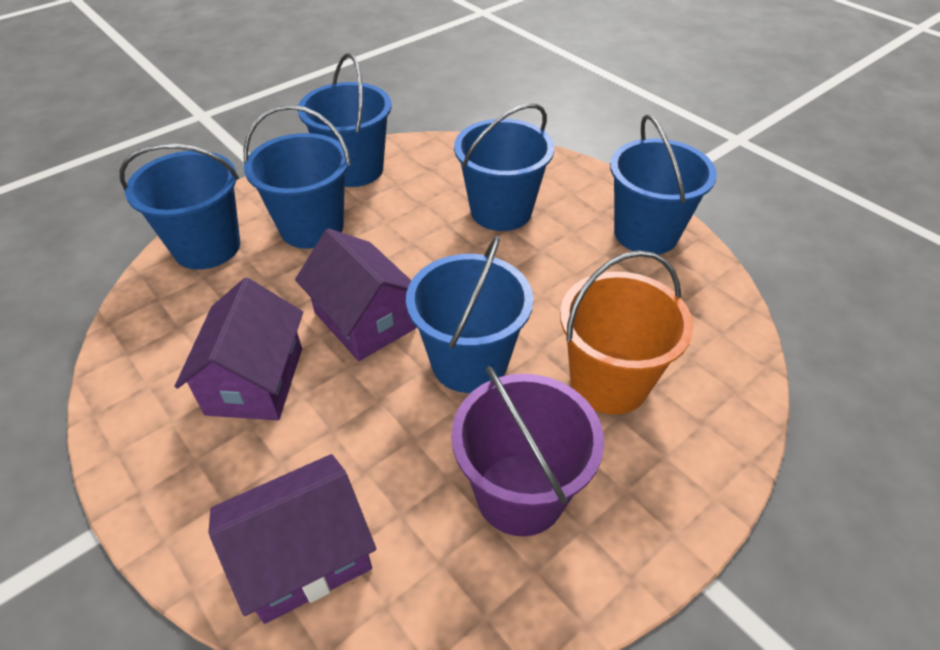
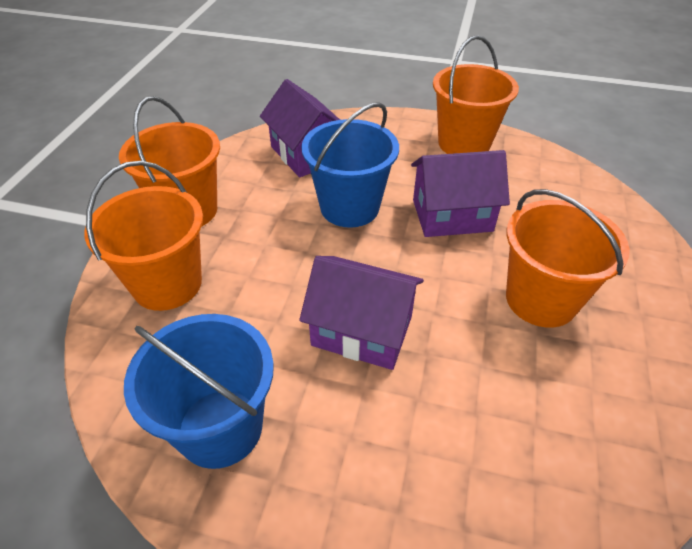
blue bucket: [120,144,240,270] [244,105,351,249] [298,53,392,187] [406,236,533,393] [454,103,555,231] [610,114,717,255] = 6 -> [124,314,274,469] [301,102,399,228] = 2
orange bucket: [560,250,693,414] = 1 -> [84,161,203,311] [119,96,220,227] [433,35,519,154] [506,189,630,328] = 4
purple bucket: [451,366,604,536] = 1 -> none = 0

